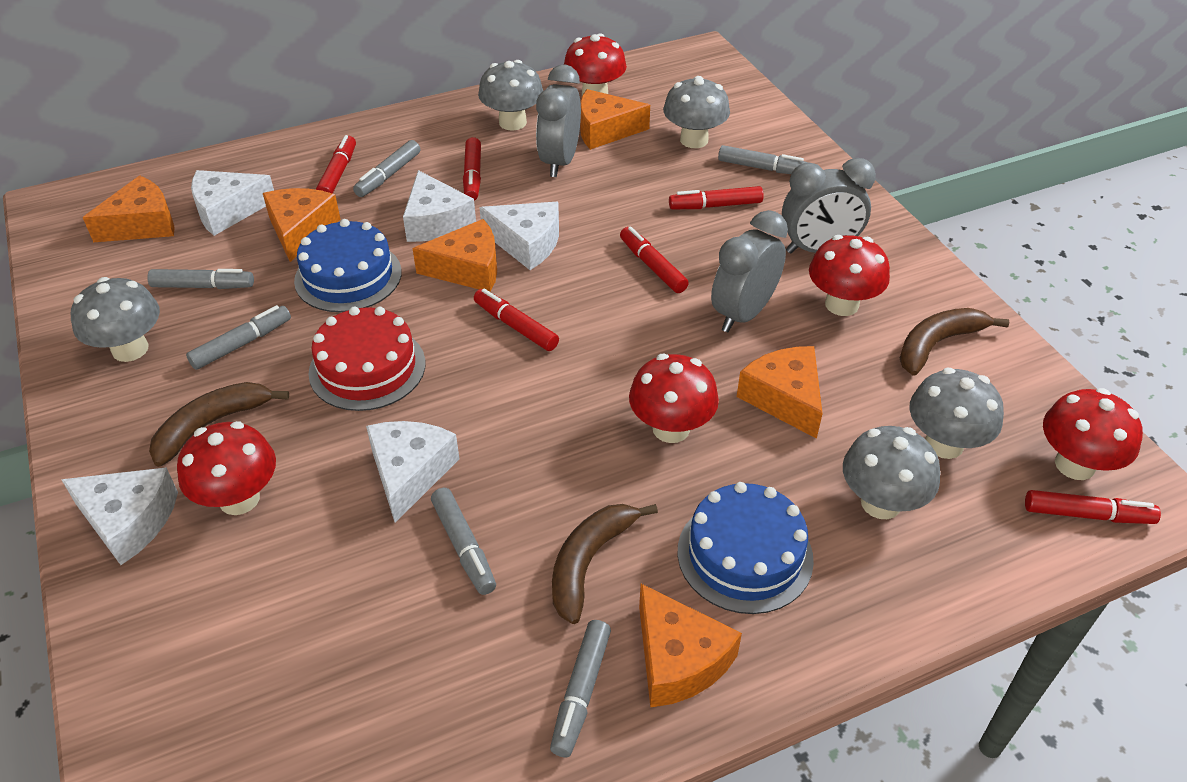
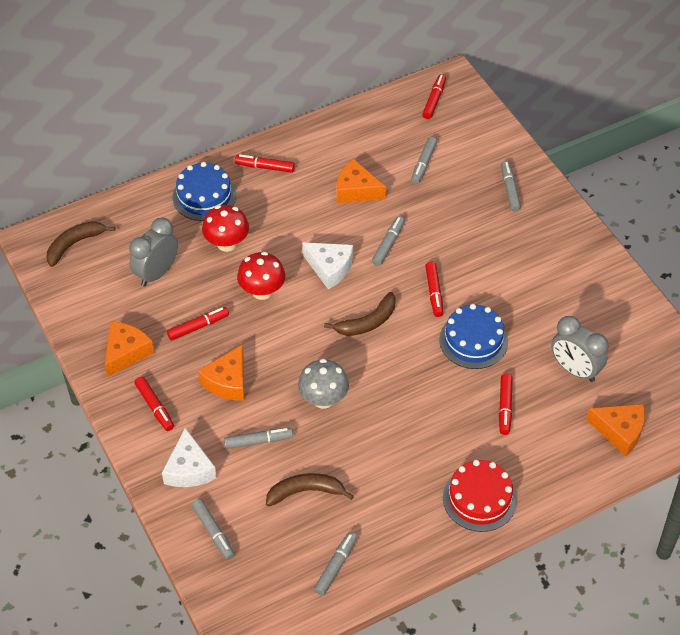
grey clock: [536,64,581,177] [711,210,788,332] [782,158,876,254] = 3 -> [129,218,178,287] [551,316,609,382] = 2
grey mushroom: [71,277,160,362] [478,60,543,131] [663,76,730,148] [843,426,940,519] [909,368,1004,459] = 5 -> [298,359,349,409] = 1
orange cheese: [83,175,175,242] [263,188,341,262] [412,219,497,292] [580,89,650,150] [639,584,742,708] [737,346,823,439] = 6 -> [105,322,154,377] [198,344,244,401] [337,159,386,203] [587,404,645,456] = 4
red mushroom: [177,421,276,515] [564,33,627,95] [629,354,719,443] [809,235,890,316] [1043,388,1143,480] = 5 -> [202,205,249,252] [237,252,285,300] = 2
white cheese: [61,467,178,565] [191,170,274,236] [366,421,460,523] [403,170,476,242] [479,202,559,270] = 5 -> [162,428,216,487] [302,242,353,289] = 2

